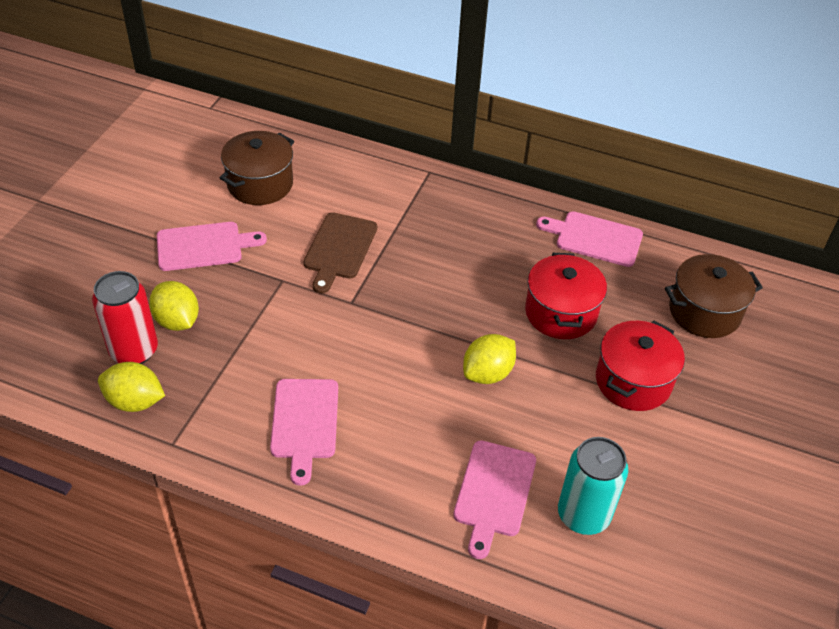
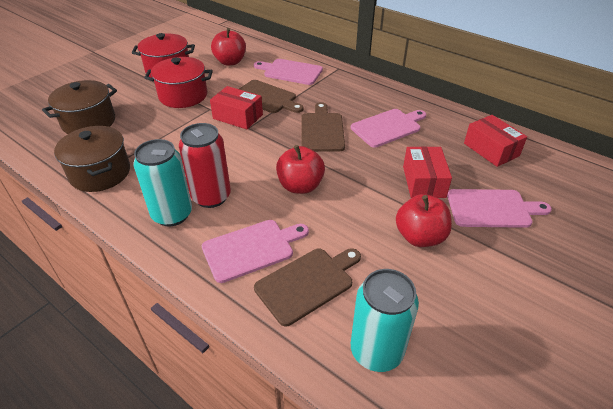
brown cutting board: [304,212,377,294] = 1 -> [239,80,304,113] [254,248,361,326] [301,102,345,152] = 3
red apple: none = 0 -> [211,28,246,66] [276,145,325,194] [396,194,452,247] = 3
red box: none = 0 -> [210,86,263,129] [403,146,452,198] [464,115,527,167] = 3
turquoise can: [558,437,628,535] = 1 -> [134,139,192,226] [351,269,419,372] = 2
yellow lemon: [98,362,165,412] [149,281,199,331] [463,334,516,384] = 3 -> none = 0

